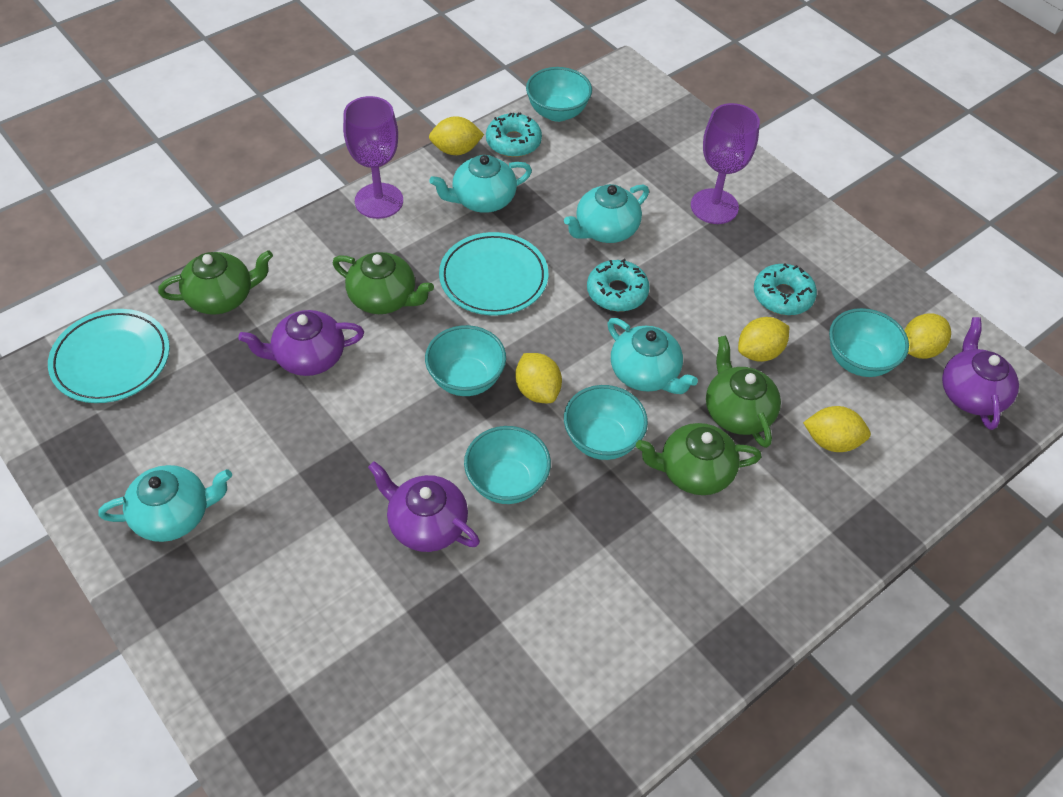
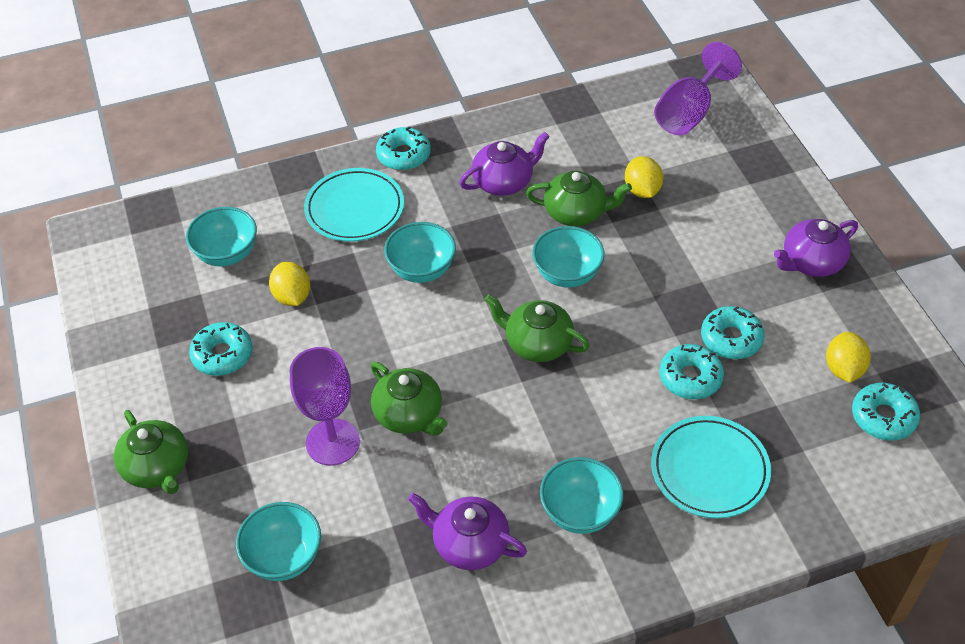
turquoise donut: [486,112,542,157] [587,259,650,312] [754,263,817,315] = 3 -> [189,322,252,376] [376,127,431,170] [659,344,724,399] [701,306,765,359] [852,383,920,441] = 5
turquoise teapot: [98,465,232,542] [429,155,532,213] [564,184,649,243] [607,318,698,394] = 4 -> none = 0
yellow lemon: [429,116,484,155] [515,353,562,403] [738,317,789,362] [803,406,871,452] [904,313,951,359] = 5 -> [269,262,310,306] [625,156,663,198] [826,332,871,383] = 3

